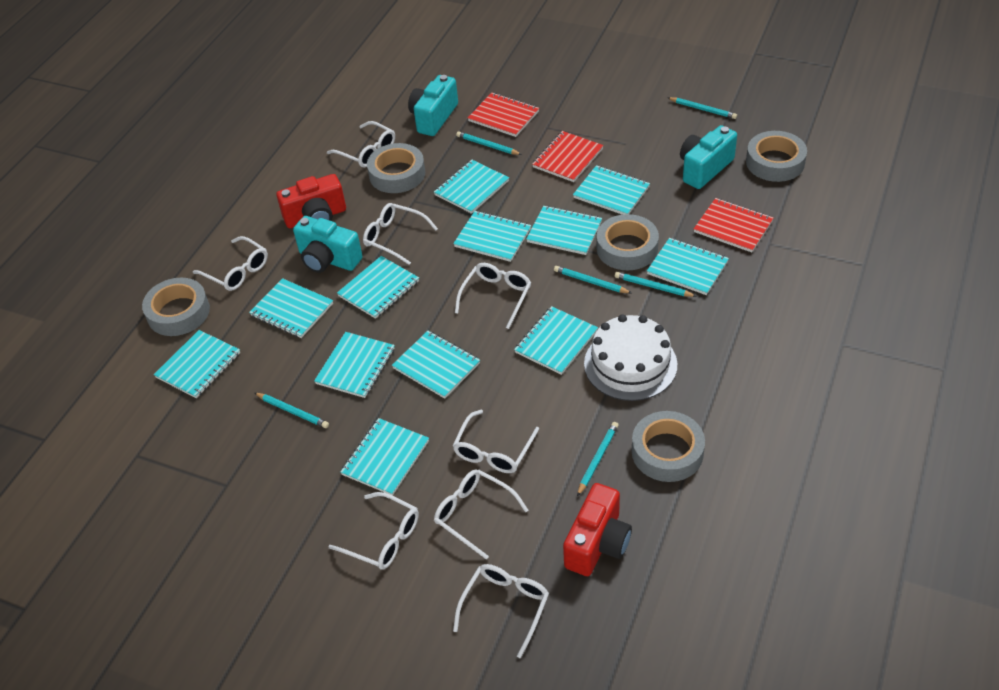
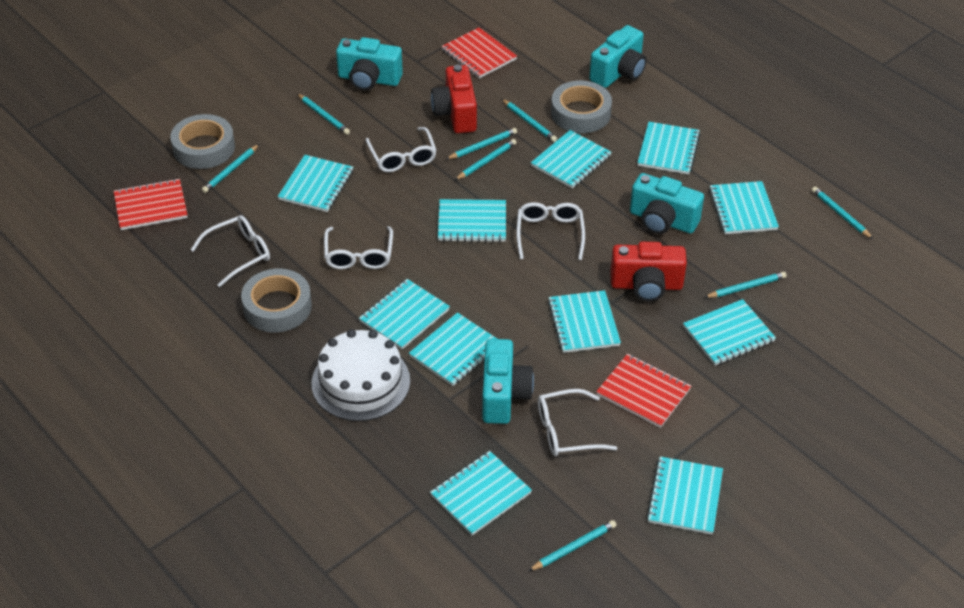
grey tape: [142,278,210,336] [367,143,425,193] [597,214,659,270] [632,411,705,482] [746,131,807,182] = 5 -> [170,114,235,169] [241,269,312,332] [551,81,612,133] = 3
turquoise camera: [293,216,363,273] [408,75,458,136] [680,125,737,189] = 3 -> [336,37,403,91] [482,339,534,424] [589,25,646,88] [630,173,704,234] = 4
turquoise notebook: [154,330,240,398] [249,278,333,338] [314,332,395,398] [337,256,419,319] [340,418,429,495] [392,331,480,399] [434,160,509,214] [453,211,531,262] [514,306,598,375] [526,205,602,255] [573,165,650,215] [647,238,729,295] = 12 -> [278,155,353,212] [359,279,450,349] [409,312,497,386] [430,451,532,535] [438,199,506,242] [531,130,612,189] [548,290,621,353] [637,122,700,175] [646,456,723,535] [683,299,776,366] [709,181,779,234] = 11
turquoise pencil: [255,393,329,428] [456,131,522,155] [554,266,631,293] [577,422,619,496] [615,272,697,297] [667,97,737,119] = 6 -> [202,144,259,193] [297,94,350,135] [446,128,517,159] [455,139,517,180] [502,99,557,142] [528,520,617,571] [704,272,787,298] [812,187,873,239] = 8
white glasses: [193,236,268,291] [327,121,395,167] [328,492,419,570] [363,203,438,265] [434,469,528,560] [453,410,539,473] [453,564,549,658] [455,263,532,329] = 8 -> [191,215,270,287] [324,226,393,269] [366,127,437,172] [516,202,585,260] [538,389,617,456] = 5

